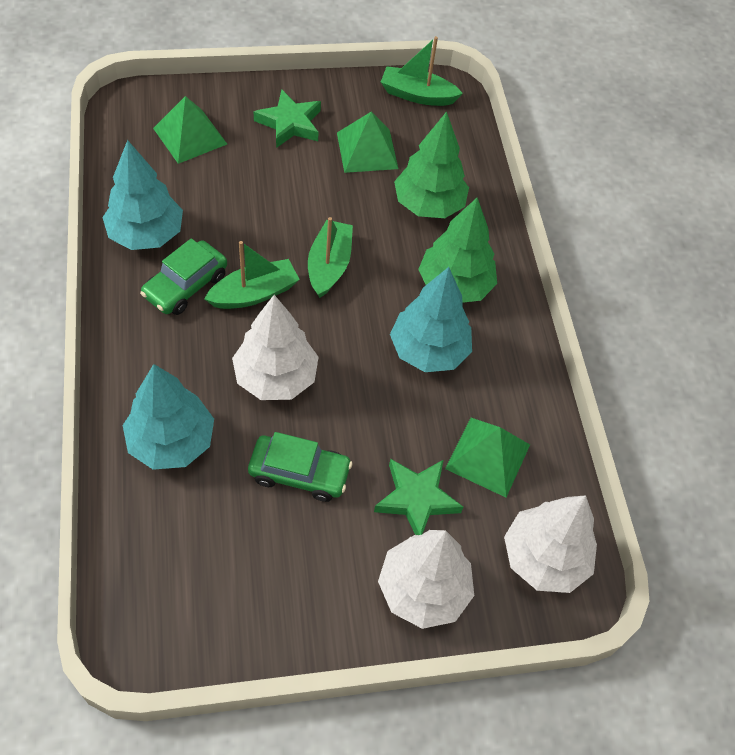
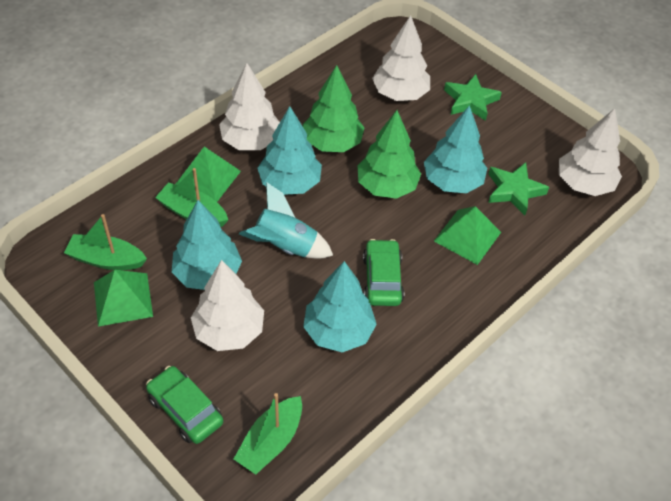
turquoise rocket: none = 0 -> [239,182,333,259] = 1
turquoise tree: [102,140,183,250] [123,364,214,470] [390,267,472,372] = 3 -> [172,200,242,290] [257,106,322,195] [303,261,377,352] [424,105,487,193] = 4
white tree: [232,295,318,400] [378,530,474,629] [504,495,597,593] = 3 -> [191,260,264,351] [219,63,280,150] [372,15,430,101] [559,108,622,196] = 4

